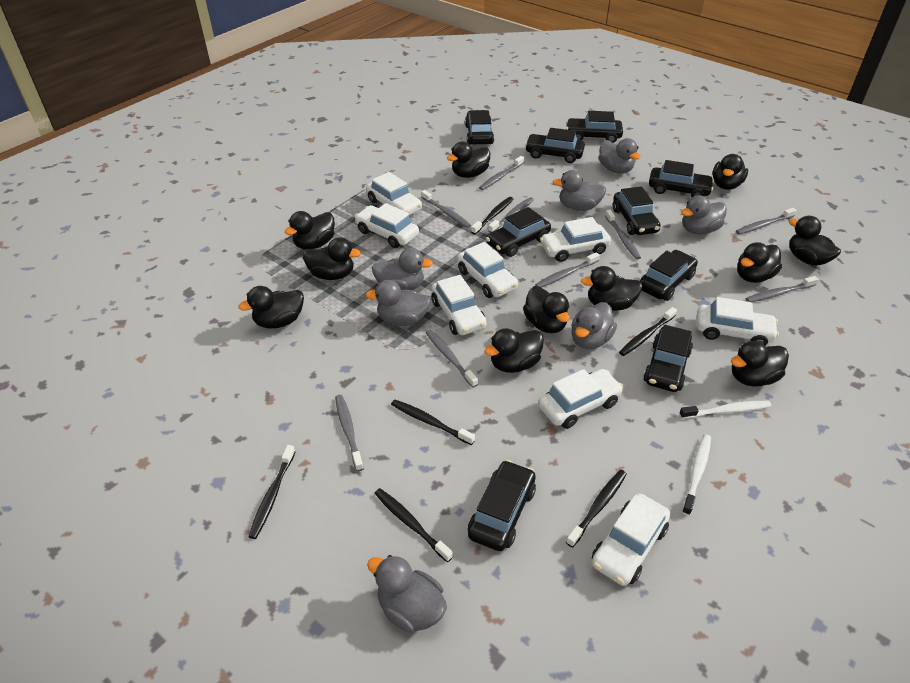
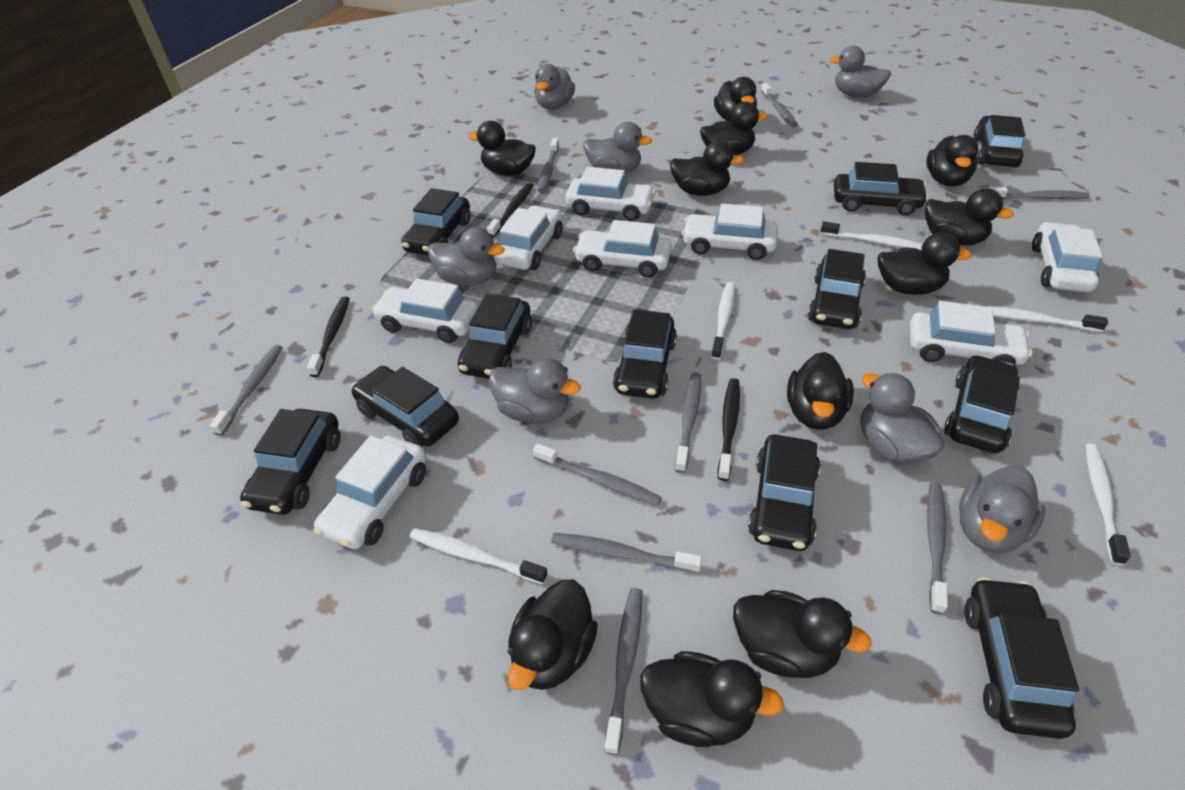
black car: [465,110,494,145] [468,460,536,551] [486,207,551,257] [525,128,585,163] [566,111,623,143] [613,186,661,235] [640,250,698,301] [644,325,693,392] [649,160,714,197] = 9 -> [240,409,340,515] [351,366,459,447] [401,188,471,256] [458,293,532,379] [613,310,677,399] [748,435,820,551] [808,249,866,329] [834,162,929,216] [944,355,1020,453] [964,577,1079,739] [974,115,1025,168] = 11
black toothbrush: [248,445,296,539] [374,488,453,562] [391,399,475,445] [471,197,513,234] [566,470,627,548] [619,307,677,356] = 6 -> [307,296,350,377] [487,183,534,238] [718,378,740,481] = 3
white toothbrush: [679,401,771,419] [682,434,711,516] = 2 -> [410,528,548,584] [711,282,735,360] [821,221,923,250] [977,305,1108,332] [1085,443,1131,565] = 5

